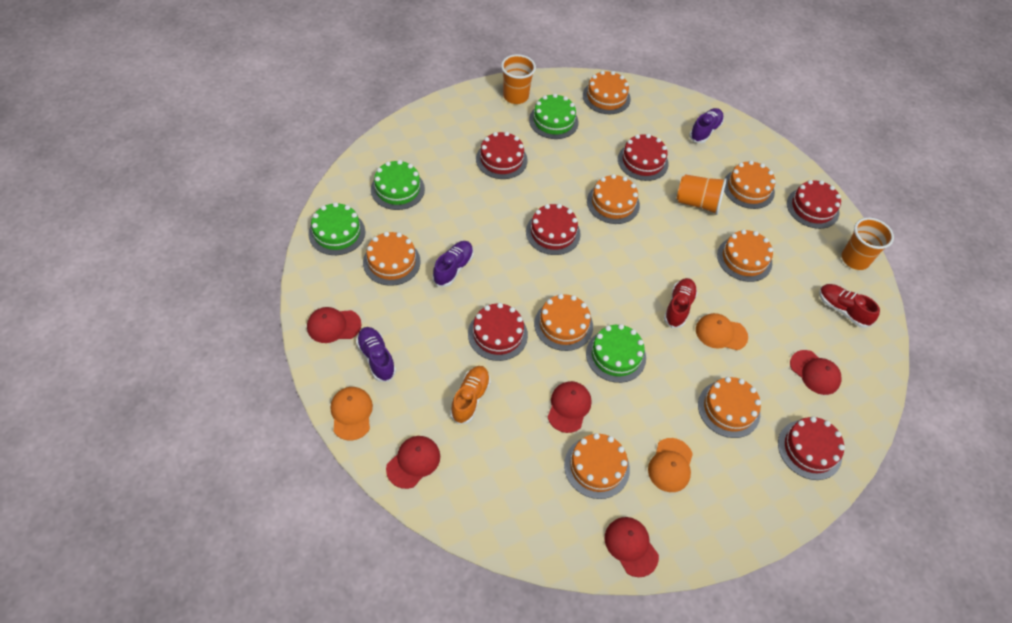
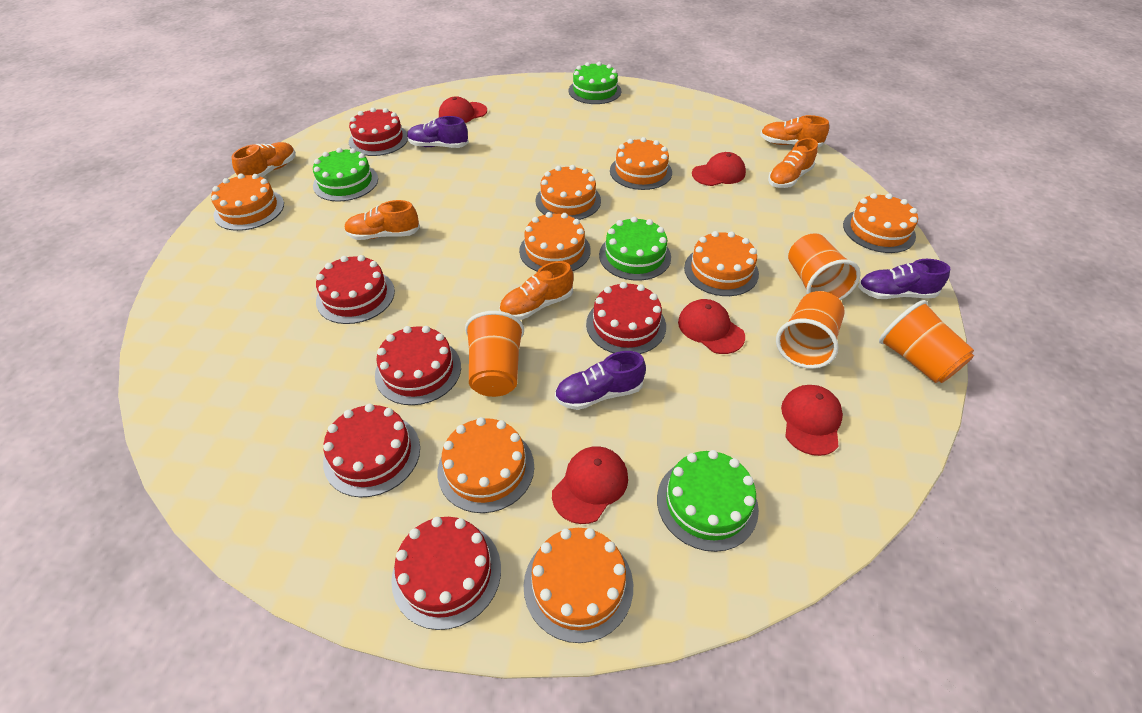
orange cap: [331,387,373,441] [648,438,693,492] [696,313,748,350] = 3 -> none = 0
orange cup: [501,54,536,104] [677,174,727,215] [842,218,894,270] = 3 -> [465,311,524,397] [776,291,845,369] [788,233,861,300] [879,300,974,383] = 4
orange shoe: [450,366,490,424] = 1 -> [232,142,296,177] [344,200,420,240] [499,261,574,320] [760,115,829,147] [768,138,818,188] = 5
red shoe: [664,278,698,328] [819,284,880,328] = 2 -> none = 0

